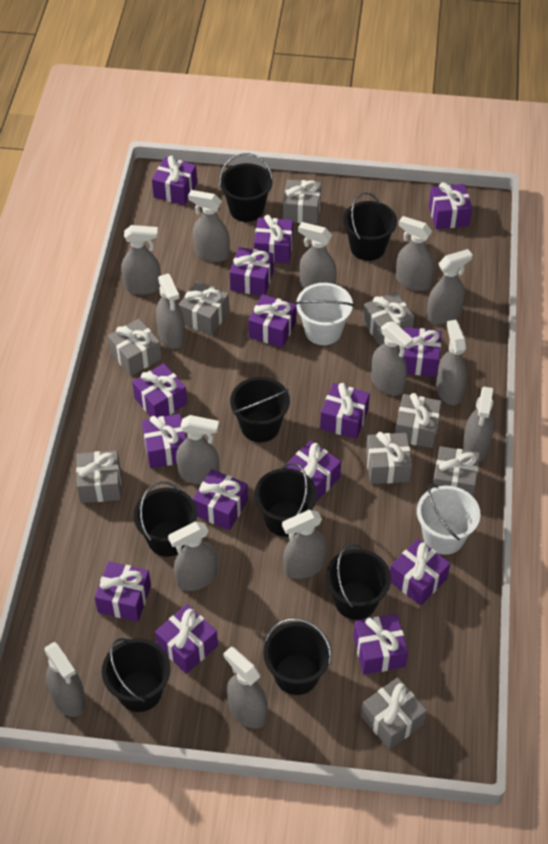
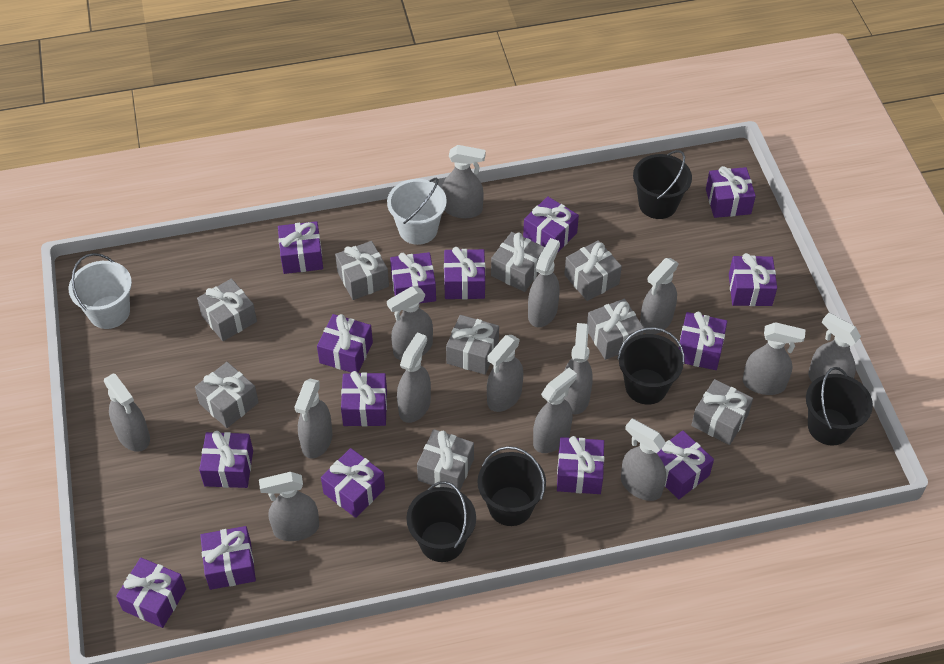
black bucket: [102,638,171,712] [134,481,197,557] [219,153,273,222] [230,377,290,442] [254,463,317,537] [263,618,332,695] [325,544,391,620] [343,192,397,261] = 8 -> [406,481,476,562] [478,446,546,526] [617,327,685,405] [633,150,692,219] [806,367,873,446] = 5

